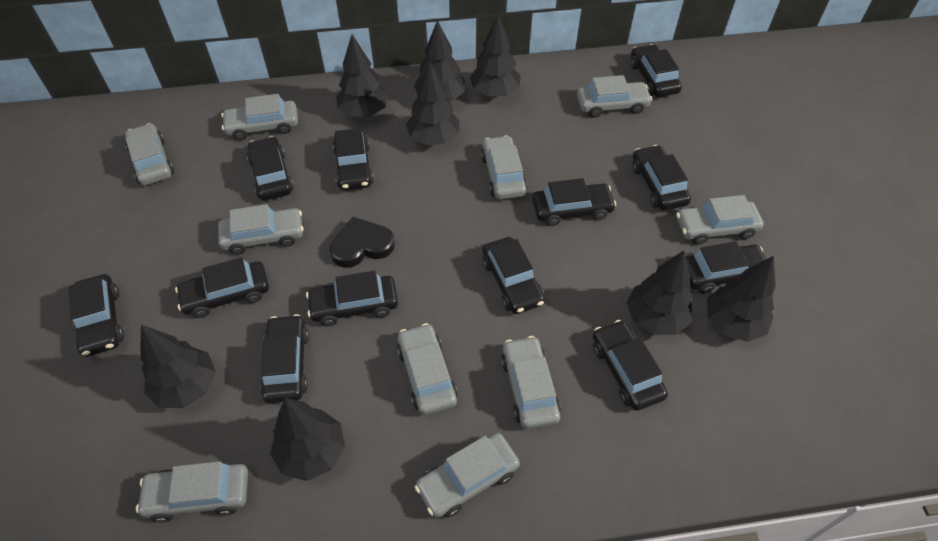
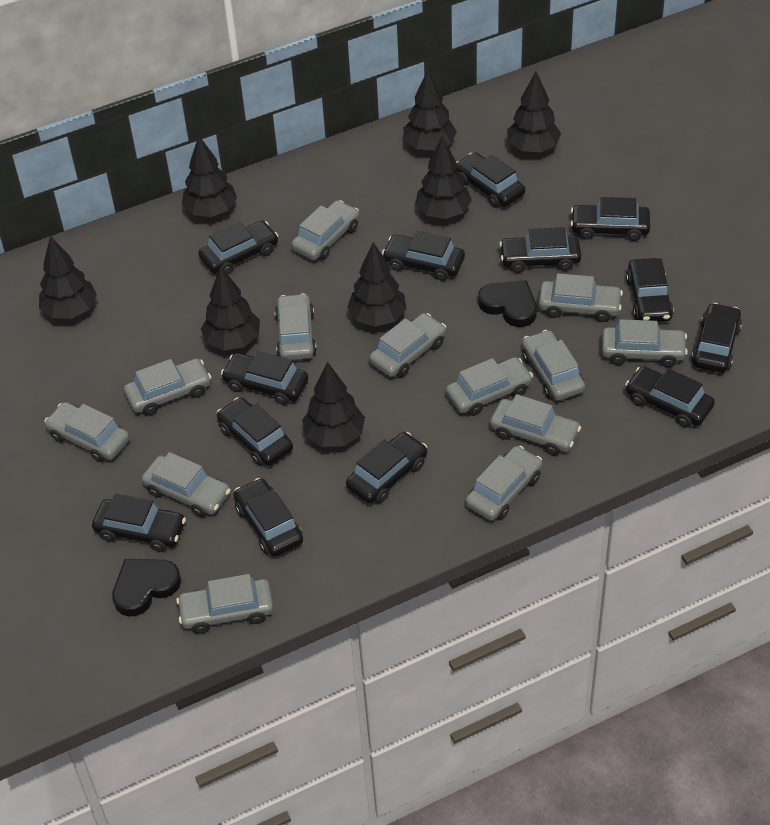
black car: [68,274,124,357] [175,257,269,318] [247,136,294,201] [260,314,309,403] [306,271,398,326] [333,128,374,191] [482,237,545,314] [532,178,616,226] [593,320,668,411] [630,44,682,97] [632,145,691,210] [686,241,766,294] = 12 -> [92,494,186,552] [198,221,278,274] [217,398,293,466] [221,351,308,405] [234,478,303,557] [346,432,427,504] [382,231,465,281] [456,152,525,208] [499,227,581,273] [570,197,650,241] [625,366,715,428] [626,258,674,322] [691,303,742,373] = 13
black heart: [330,217,395,268] = 1 -> [112,559,181,617] [478,280,537,327] = 2
grey car: [125,123,174,186] [136,461,248,523] [218,204,303,255] [221,94,298,140] [397,323,458,415] [415,433,520,518] [481,135,527,200] [501,336,561,429] [577,75,652,118] [676,195,764,245] = 10 -> [44,402,130,462] [124,358,211,416] [142,452,231,517] [176,574,274,634] [275,293,317,360] [291,200,360,260] [369,313,446,377] [446,357,533,416] [465,446,542,521] [490,394,581,456] [522,330,585,401] [538,273,623,322] [602,319,688,367] = 13

